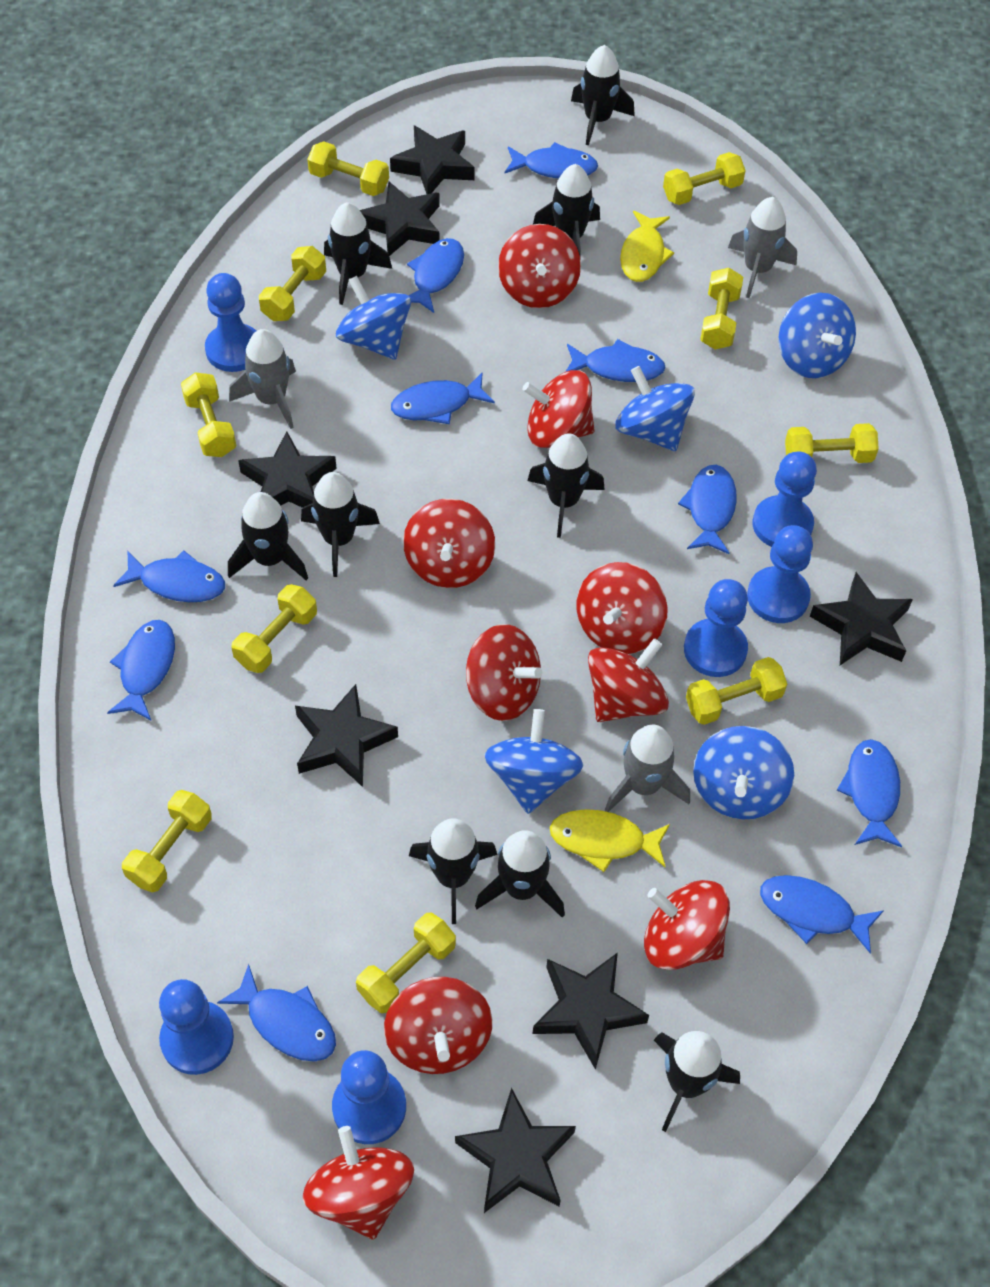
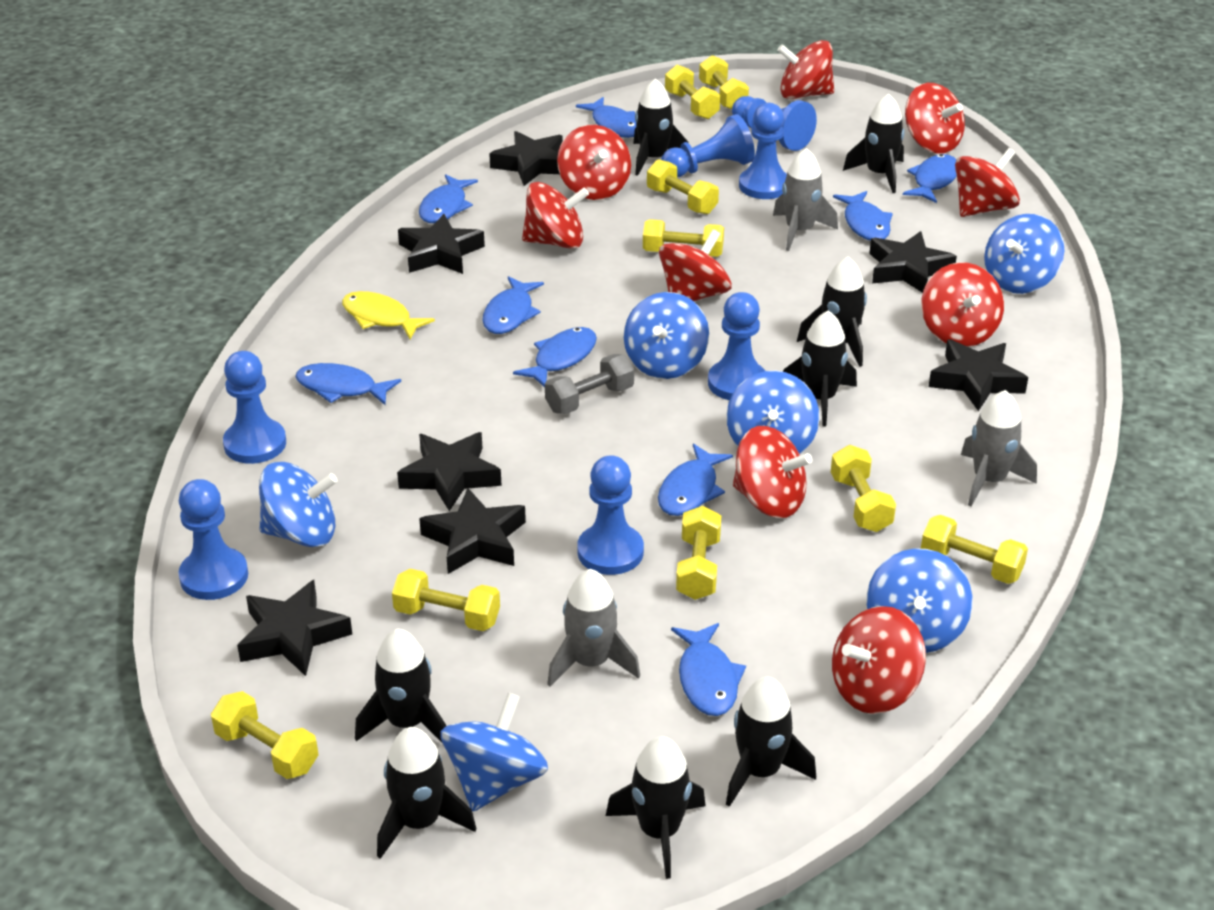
black rocket: [228,492,308,580] [301,472,380,577] [324,202,392,305] [409,818,497,924] [475,830,565,918] [528,433,605,538] [533,164,600,256] [571,45,635,146] [654,1031,740,1132] = 9 -> [355,628,446,742] [377,727,476,859] [606,736,706,879] [633,78,688,176] [726,677,816,807] [783,310,857,426] [797,257,867,367] [843,93,905,193] = 8
blue fish: [107,620,175,720] [113,550,225,602] [217,964,336,1062] [391,372,495,424] [407,238,464,313] [505,142,598,179] [565,339,666,382] [678,465,737,554] [760,875,884,953] [837,739,902,847] = 10 -> [295,363,401,405] [419,174,478,223] [482,276,544,334] [513,327,597,387] [576,97,636,138] [658,444,733,516] [671,623,746,716] [833,191,893,241] [903,154,957,203] = 9
blue pawn: [159,979,234,1075] [205,273,256,372] [332,1050,406,1144] [684,579,748,677] [747,525,813,623] [752,451,817,547] = 6 -> [178,479,248,600] [223,351,286,464] [577,455,644,575] [661,114,755,177] [708,292,765,400] [732,96,817,151] [739,103,787,199] = 7
blue spinning top: [336,276,411,360] [484,709,584,814] [615,366,695,451] [693,726,794,820] [779,293,856,378] = 5 -> [259,462,337,547] [440,692,548,812] [624,292,709,379] [727,371,819,454] [867,548,973,653] [984,214,1064,294] = 6
grey dumbbell: none = 0 -> [545,354,634,414] = 1
yellow dumbbell: [122,790,212,893] [181,372,236,457] [231,584,317,673] [259,246,326,321] [307,141,389,196] [356,912,456,1013] [663,152,746,205] [686,657,787,725] [700,268,743,349] [785,423,879,463] = 10 -> [211,691,319,779] [392,569,500,631] [643,219,724,257] [647,159,719,214] [665,65,720,119] [676,506,721,600] [699,55,749,110] [831,445,896,532] [921,515,1028,584] = 9
yellow fish: [550,809,670,872] [620,211,674,282] = 2 -> [342,291,435,339] = 1

